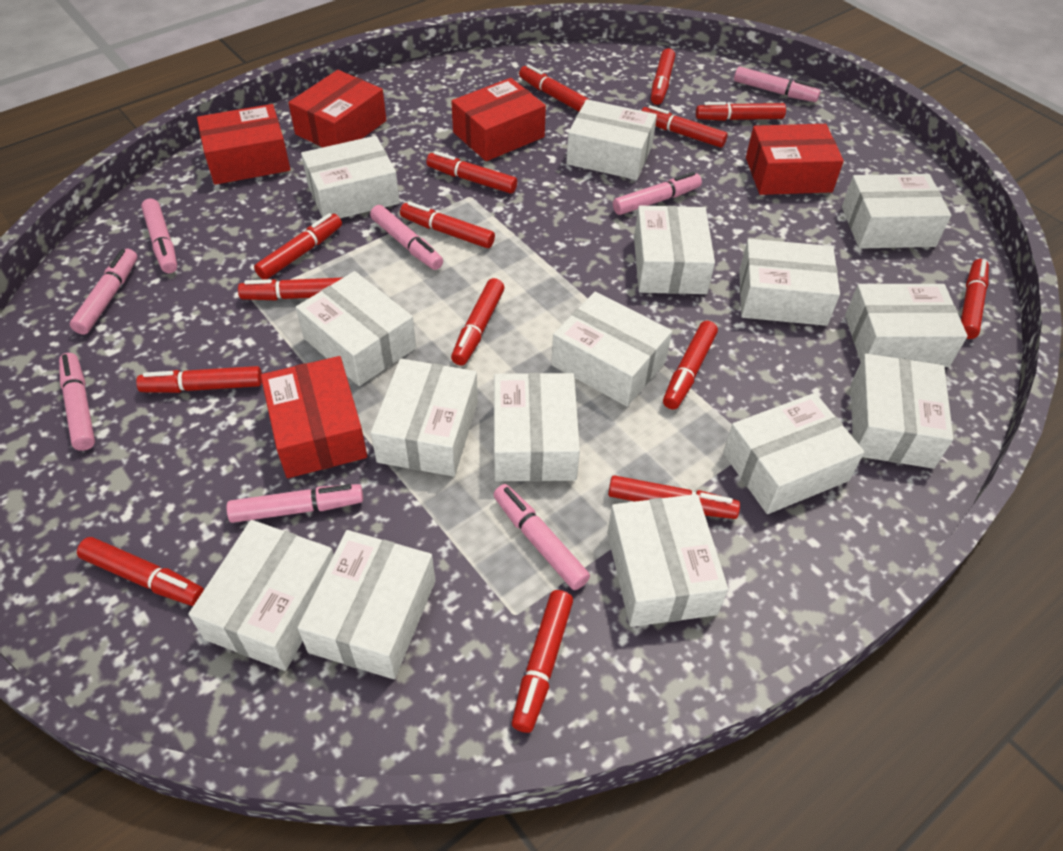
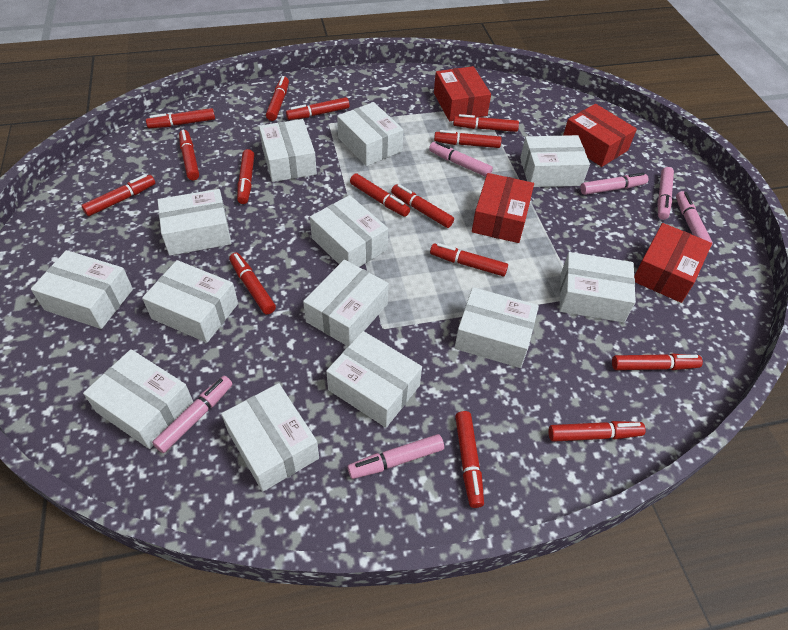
pink marker: [59,353,95,451] [70,249,137,335] [141,199,177,273] [226,484,363,523] [370,205,443,270] [493,484,590,590] [613,172,702,215] [734,67,821,102] = 8 -> [152,376,232,453] [347,434,444,479] [429,141,493,177] [580,173,649,195] [657,167,674,220] [676,191,713,246] = 6
red box: [197,104,290,185] [261,356,367,478] [288,70,386,147] [451,78,546,161] [746,124,844,195] = 5 -> [434,66,491,121] [472,173,534,243] [563,104,637,167] [634,223,712,303] = 4
white box: [188,520,334,671] [296,271,416,386] [298,530,436,679] [301,136,400,218] [371,358,478,477] [494,373,580,481] [551,292,672,406] [566,99,657,180] [607,494,728,627] [634,205,715,294] [723,393,864,514] [739,239,840,326] [842,174,951,249] [845,284,968,367] [851,354,953,469] = 15 -> [31,250,133,329] [83,349,193,449] [142,260,238,343] [158,189,231,256] [221,383,319,492] [259,119,317,182] [303,260,389,346] [310,195,388,267] [326,331,422,427] [337,102,404,166] [455,287,539,368] [520,135,590,187] [559,252,636,323] = 13

